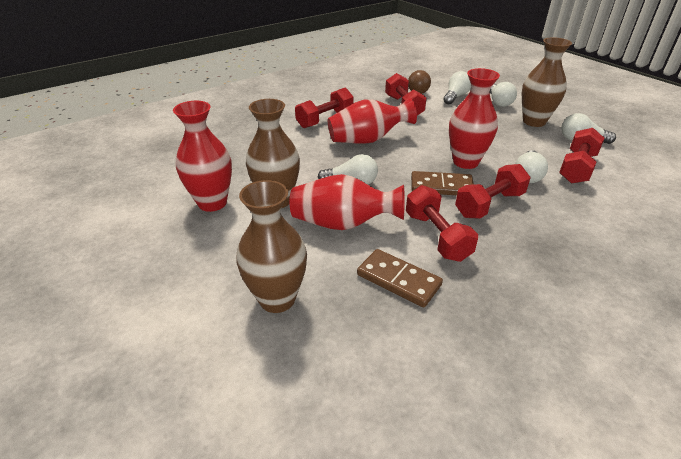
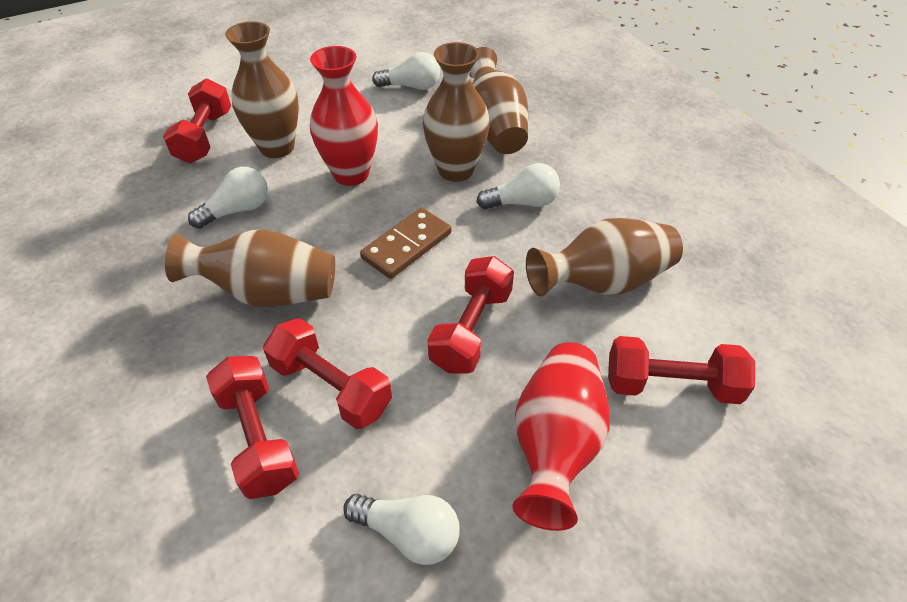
brown domino: [357,249,443,307] [411,171,474,195] = 2 -> [360,208,451,279] = 1
brown light bulb: [408,70,431,94] = 1 -> none = 0
brown vase: [236,180,307,313] [246,99,300,208] [522,37,572,127] = 3 -> [165,229,335,307] [225,21,299,158] [423,42,490,182] [469,47,528,154] [526,218,683,297] = 5
red vase: [173,101,232,212] [289,174,404,230] [328,98,417,144] [449,68,500,169] = 4 -> [310,46,378,186] [512,342,610,531] = 2
white light bulb: [317,154,378,184] [443,71,471,104] [490,82,517,107] [515,150,548,183] [561,113,616,144] = 5 -> [188,167,268,229] [343,493,459,565] [372,52,440,90] [476,163,560,209] = 4

